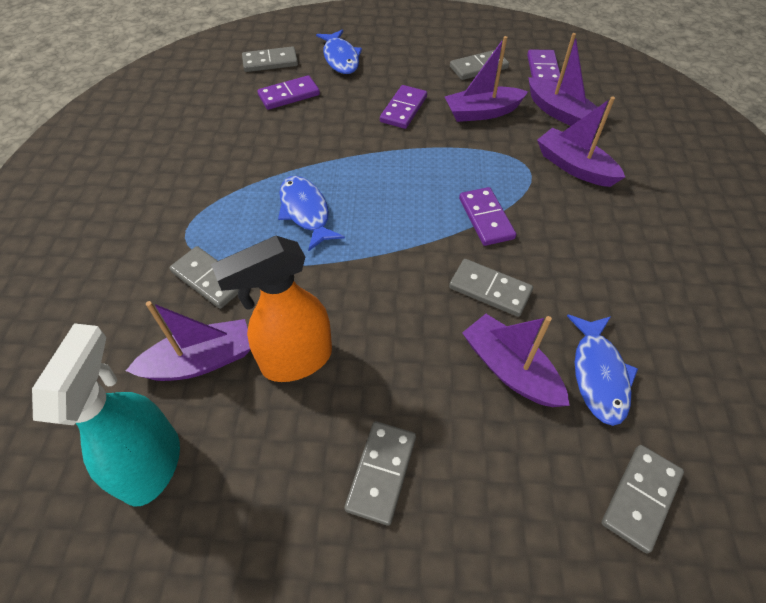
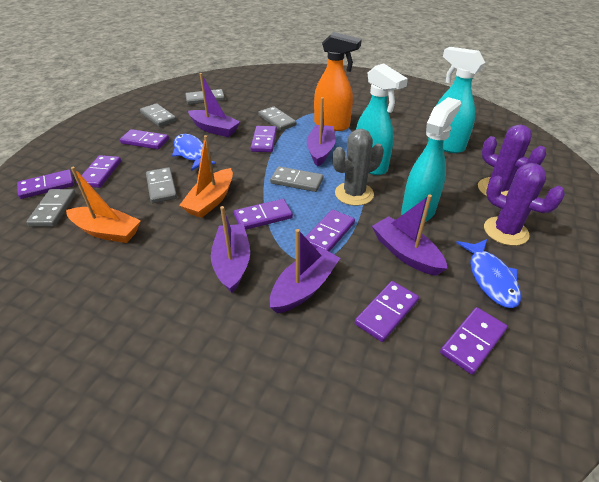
blue fish: [278,176,345,251] [316,29,362,74] [567,315,638,426] = 3 -> [172,134,216,171] [456,239,521,308] = 2
grey cactus: none = 0 -> [332,129,384,206] = 1
orange boat: none = 0 -> [66,167,141,243] [179,135,233,218] = 2
purple cactus: none = 0 -> [478,124,546,196] [484,163,565,246] = 2
purple domino: [257,75,320,110] [380,85,427,129] [459,187,516,246] [527,49,562,83] = 4 -> [17,170,74,199] [76,155,121,188] [120,129,169,149] [234,199,293,230] [251,126,277,152] [305,209,355,252] [355,281,419,342] [440,307,508,375] = 8
turquoise spray bottle: [32,323,180,507] = 1 -> [356,63,408,175] [401,97,461,224] [428,47,485,153] = 3

